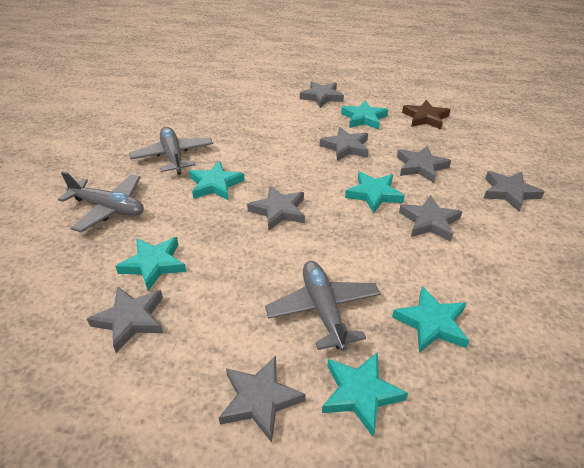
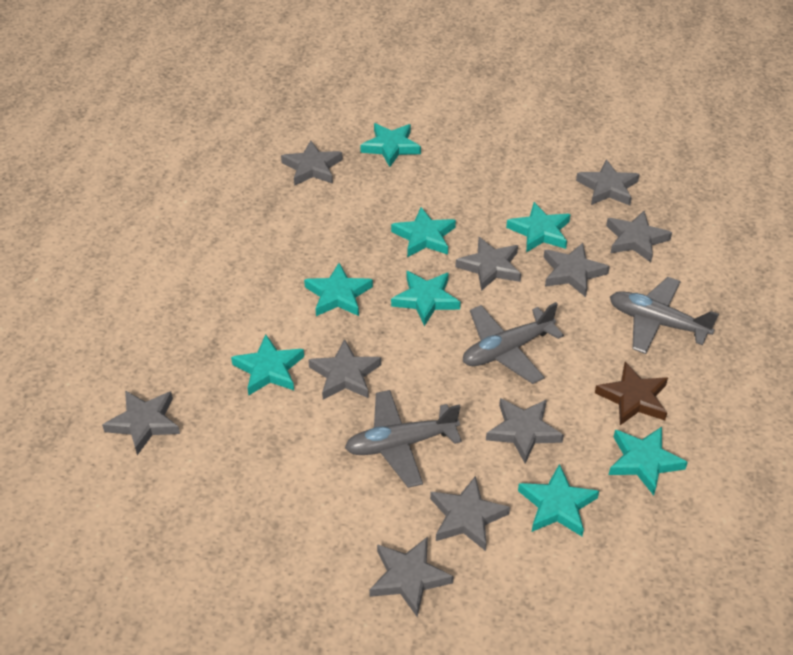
grey star: [87,287,163,353] [219,356,306,443] [247,186,305,231] [300,81,344,108] [320,127,369,161] [397,145,451,183] [399,195,462,242] [484,171,545,212] = 8 -> [102,390,180,455] [281,141,343,186] [308,339,381,400] [369,537,454,617] [430,476,510,551] [455,237,521,291] [486,398,564,463] [543,243,610,297] [576,159,640,206] [606,211,672,262] = 10
turquoise star: [115,237,186,291] [189,161,245,200] [322,353,408,436] [341,100,388,130] [345,172,405,214] [392,286,469,353] = 6 -> [231,334,304,395] [304,263,373,316] [360,123,421,167] [391,207,456,257] [391,271,461,326] [506,202,570,253] [518,464,599,536] [609,427,688,496] = 8

